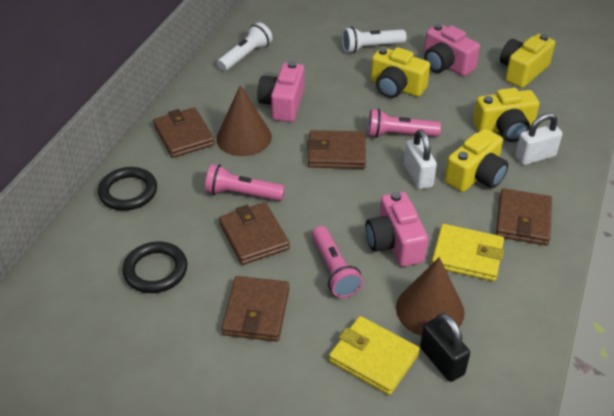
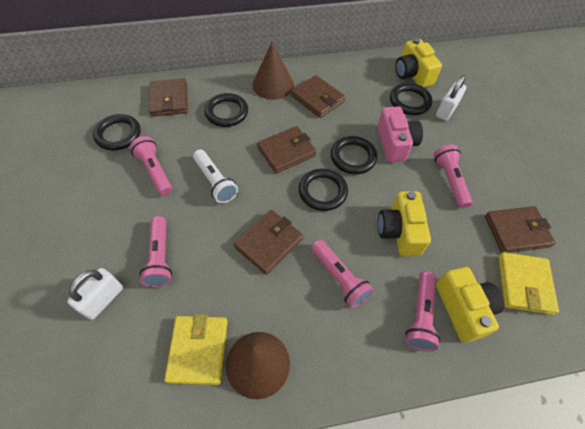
black padlock: [420,313,470,382] = 1 -> none = 0
black ring: [98,167,157,211] [122,241,187,293] = 2 -> [93,114,141,151] [204,93,248,127] [299,169,348,211] [331,136,377,174] [390,83,432,115] = 5
pink camera: [257,61,304,122] [366,192,428,267] [424,24,480,76] = 3 -> [377,106,423,162] = 1
pink flashlight: [205,164,285,201] [312,226,363,298] [368,109,441,138] = 3 -> [130,136,172,196] [140,216,172,288] [311,240,374,308] [405,271,440,351] [434,144,472,208] = 5
white flashlight: [217,22,272,71] [342,27,406,53] = 2 -> [193,149,238,203] = 1
yellow camera: [371,47,430,98] [445,129,508,192] [473,88,540,142] [500,34,555,88] = 4 -> [378,191,431,256] [395,38,442,87] [436,267,505,343] = 3

